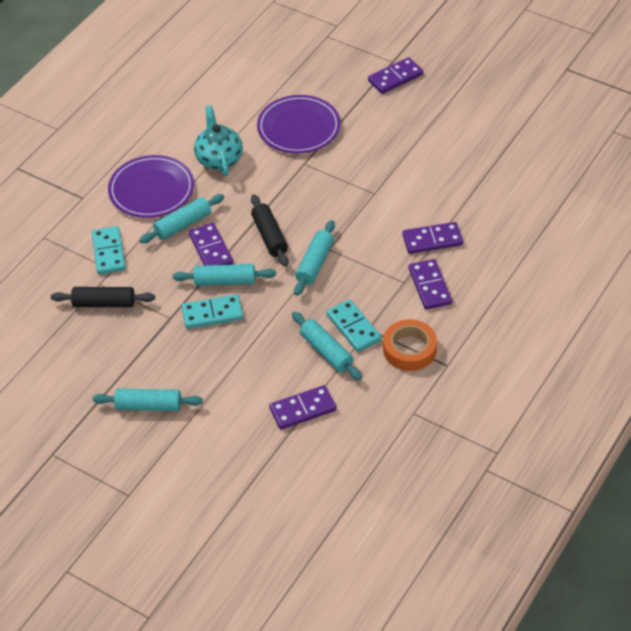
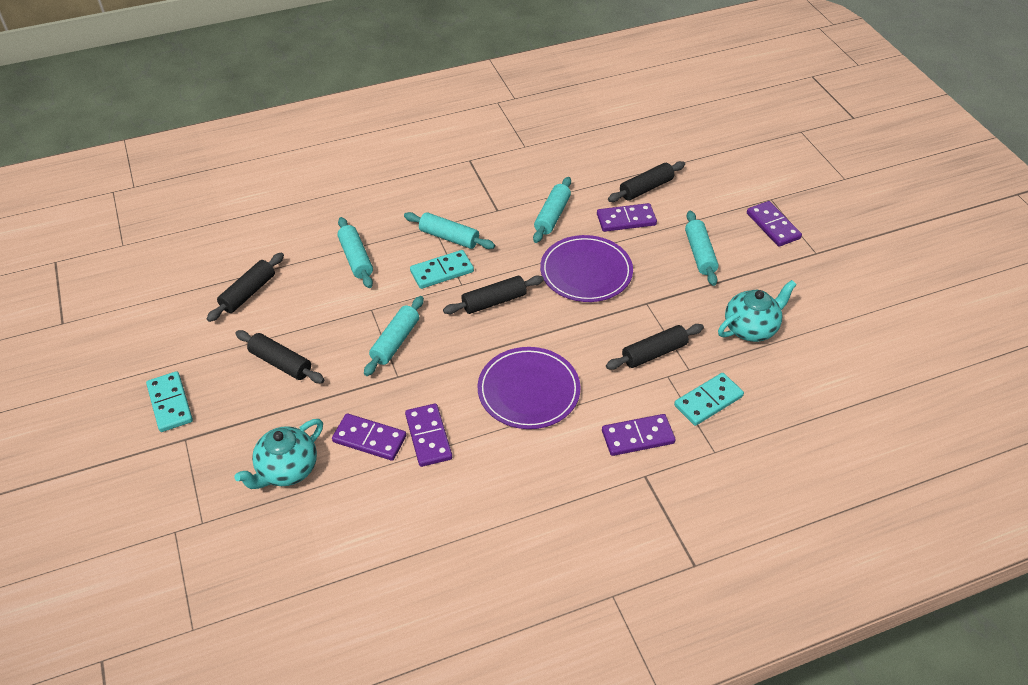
black rolling pin: [51,287,155,307] [251,195,288,267] = 2 -> [207,253,284,322] [235,330,324,383] [443,275,544,314] [606,324,704,370] [608,161,685,202] = 5
orange tape: [383,319,437,371] = 1 -> none = 0
turquoise teapot: [194,105,243,176] = 1 -> [234,419,323,489] [718,280,797,342] = 2

